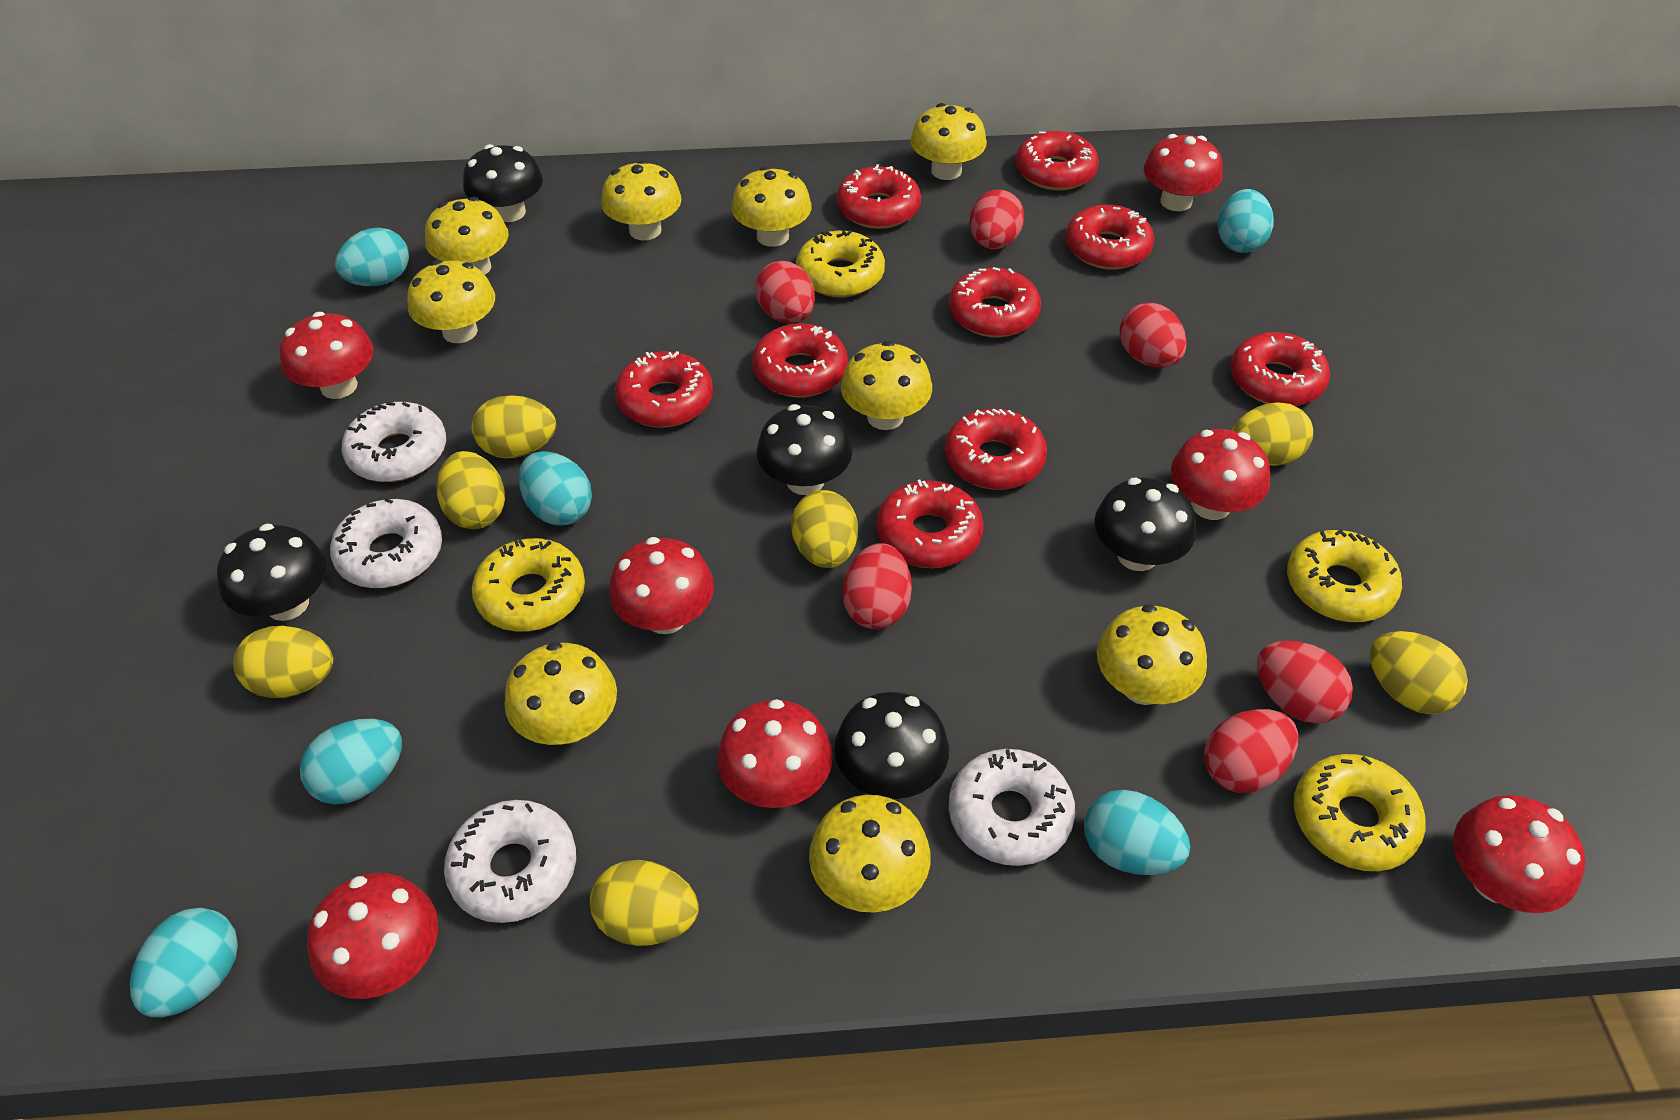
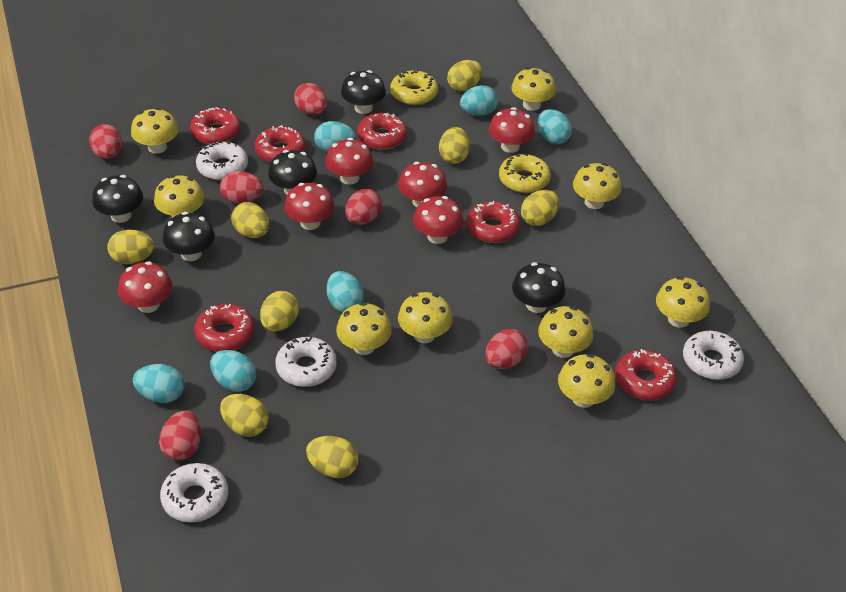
red donut: [615,351,713,428] [752,323,848,397] [836,164,921,229] [877,480,984,568] [945,409,1047,490] [949,267,1041,337] [1016,131,1099,190] [1066,205,1154,270] [1230,332,1330,406] = 9 -> [190,107,241,144] [194,304,255,352] [255,125,306,163] [357,113,407,150] [466,201,520,243] [615,349,677,400] = 6
red mushroom: [280,312,374,399] [307,873,438,999] [609,537,714,634] [717,699,833,808] [1144,134,1222,211] [1171,429,1270,520] [1453,795,1585,913] = 7 -> [118,261,173,313] [284,183,335,230] [325,138,373,185] [398,162,447,207] [413,196,463,244] [489,107,535,153] = 6
yellow donut: [472,538,585,632] [796,230,885,298] [1287,529,1402,622] [1294,754,1426,871] = 4 -> [390,70,438,105] [499,154,551,193] = 2
yellow egg: [233,626,333,698] [436,451,505,529] [472,395,556,458] [590,860,699,946] [791,490,858,568] [1232,403,1313,466] [1370,631,1468,714] = 7 -> [107,230,154,264] [220,394,269,437] [231,202,269,238] [260,291,299,332] [306,436,359,478] [439,127,470,164] [447,60,482,92] [521,190,559,226] = 8

